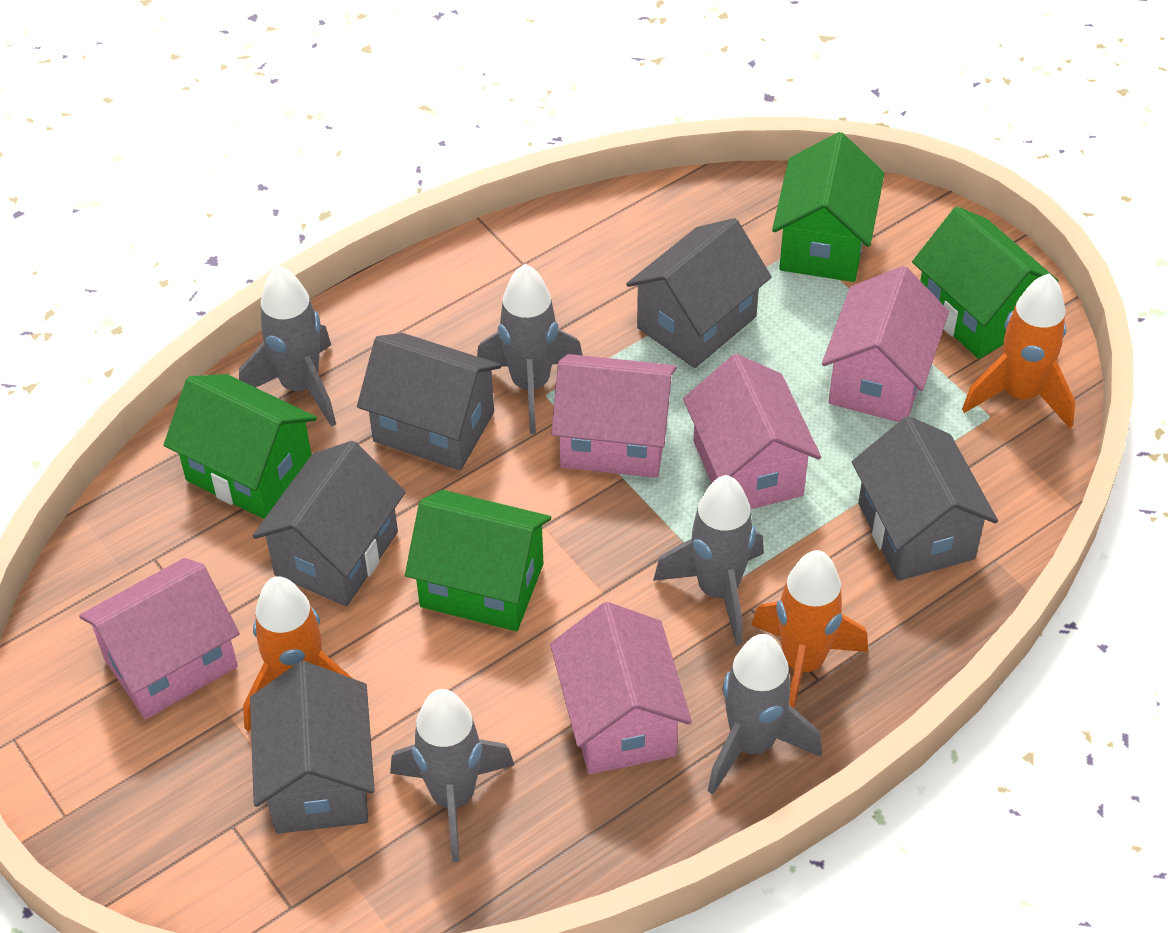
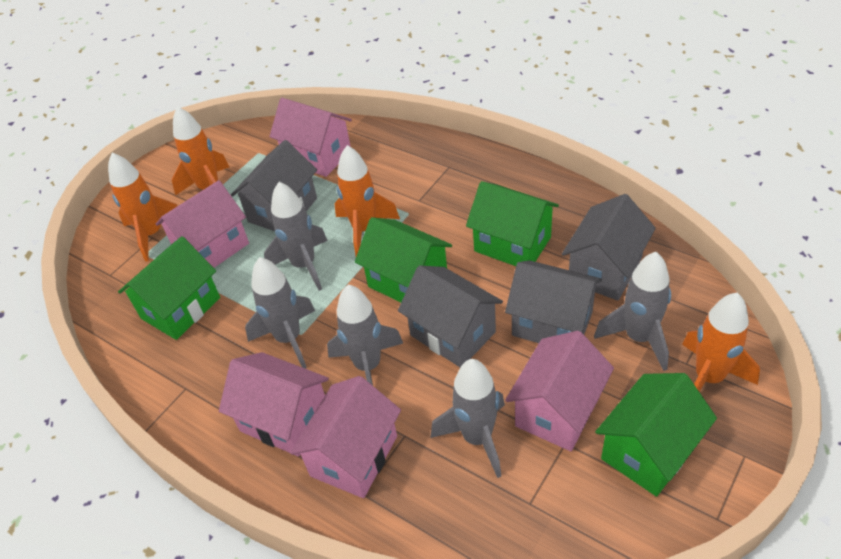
grey house: [250,661,375,834] [253,441,406,606] [357,333,501,470] [626,218,772,368] [852,416,998,581] = 5 -> [231,140,317,231] [398,265,503,367] [505,260,602,343] [562,194,656,301] = 4
orange rocket: [243,576,352,732] [751,550,868,708] [962,273,1075,428] = 3 -> [108,153,178,262] [172,106,229,196] [334,145,400,256] [682,293,760,392] = 4

